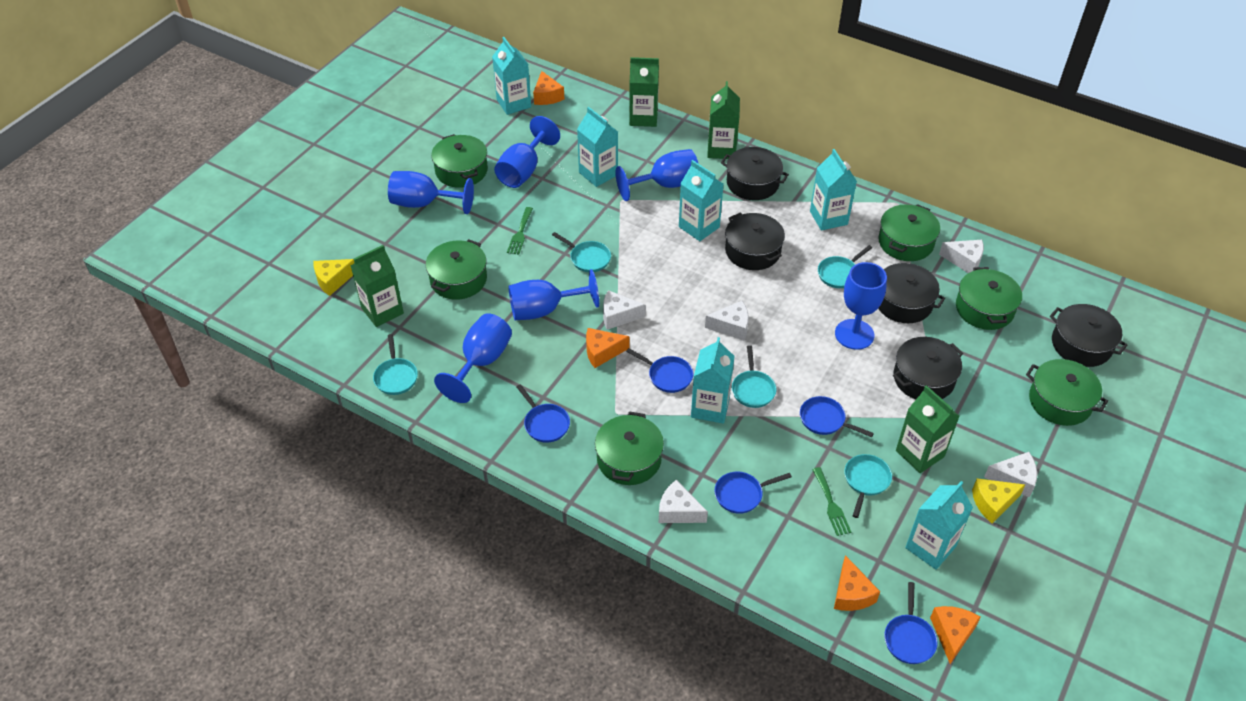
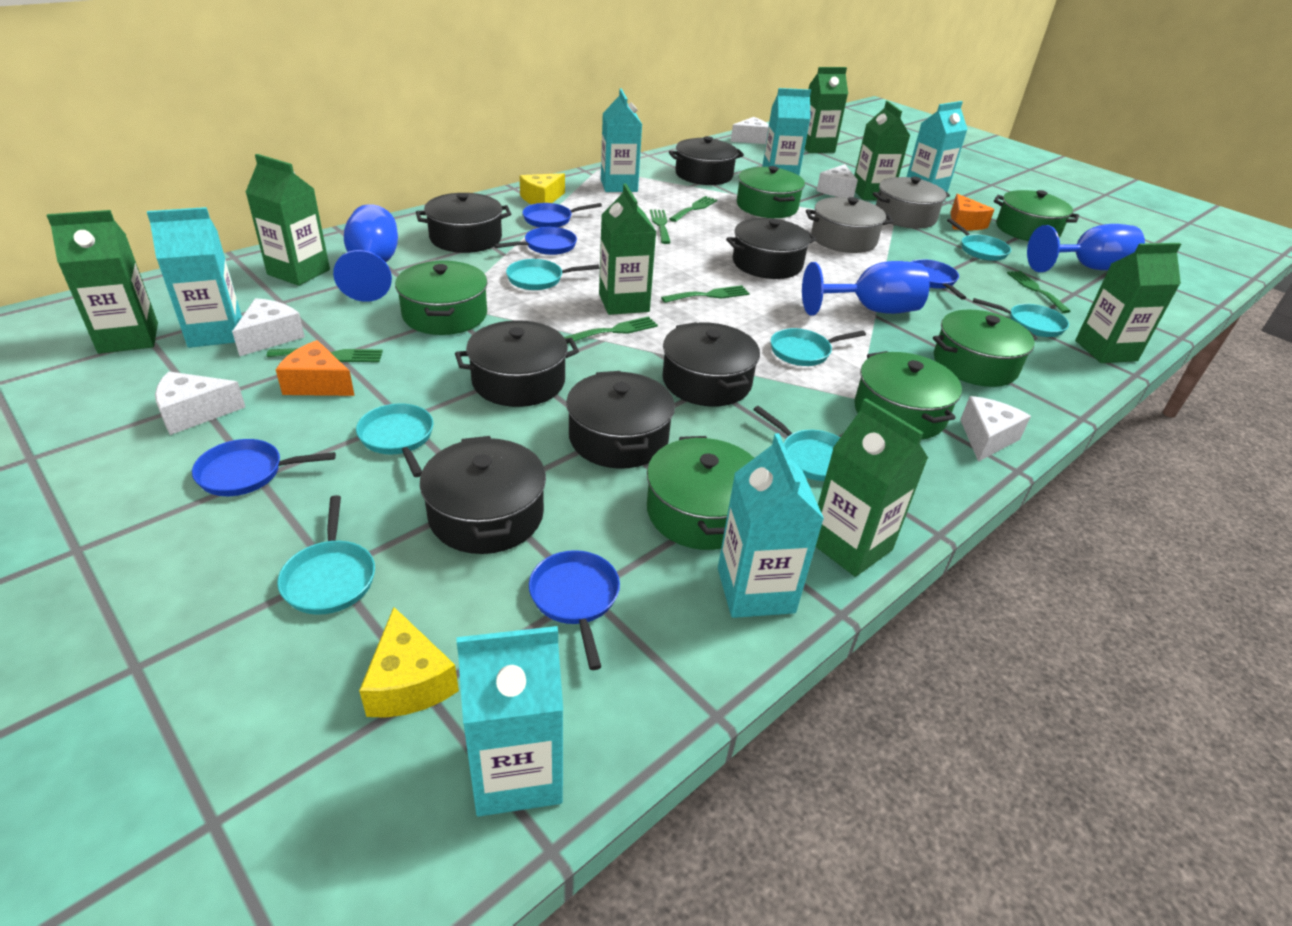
black pot: [721,147,789,200] [725,213,785,270] [878,263,945,323] [893,337,963,399] [1050,304,1128,367] = 5 -> [416,193,511,253] [420,436,546,554] [455,320,579,407] [566,371,675,469] [662,322,760,406] [669,136,744,185] [726,218,817,279] = 7
blue goblet: [388,171,474,214] [434,313,512,403] [494,116,560,188] [508,269,599,320] [615,149,698,201] [835,262,887,350] = 6 -> [333,204,398,302] [802,261,930,316] [1027,224,1145,272] = 3
green carton: [351,245,404,327] [629,57,659,127] [707,81,740,159] [896,385,959,473] = 4 -> [47,210,158,354] [245,154,330,286] [599,184,656,315] [805,67,848,153] [815,398,928,577] [854,101,910,200] [1075,243,1181,363] = 7
green fork: [507,207,533,255] [812,467,851,536] = 2 -> [267,348,383,362] [564,316,658,344] [650,209,671,244] [661,285,750,303] [669,196,717,222] [1007,271,1071,313] = 6
grey pot: none = 0 -> [806,197,893,253] [873,177,950,229] = 2
orange cheese: [533,71,564,105] [586,328,630,368] [834,555,880,611] [930,606,981,664] = 4 -> [276,340,355,396] [951,194,995,230] = 2
turquoise pan: [373,334,418,395] [552,232,611,272] [732,345,776,408] [818,245,872,288] [844,454,892,518] = 5 -> [277,495,375,615] [356,403,433,477] [506,259,599,290] [753,406,840,481] [771,328,866,366] [947,218,1011,261] [973,298,1069,337] = 7

